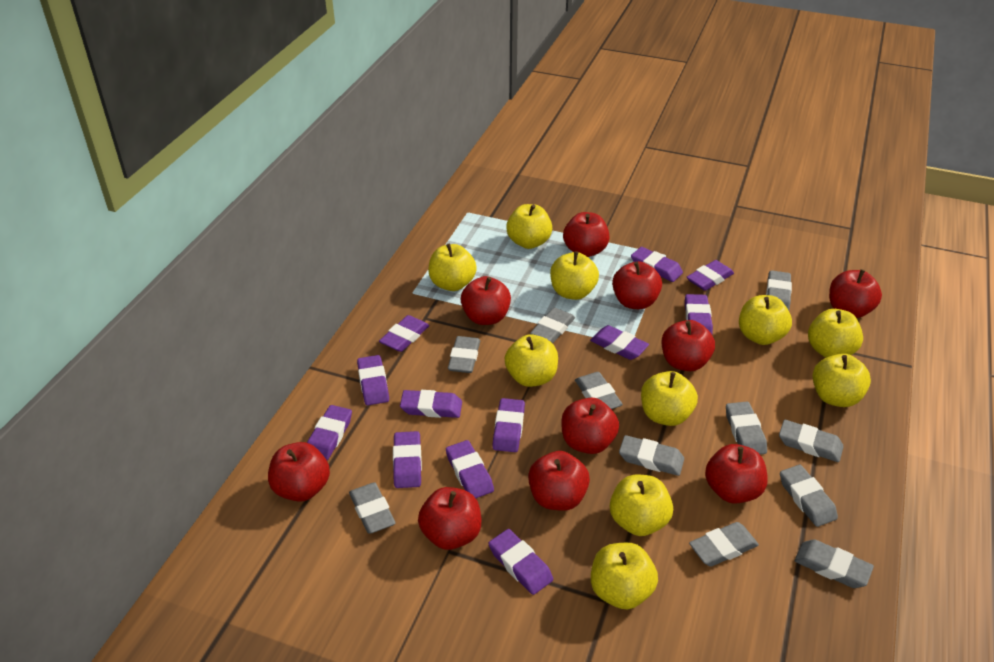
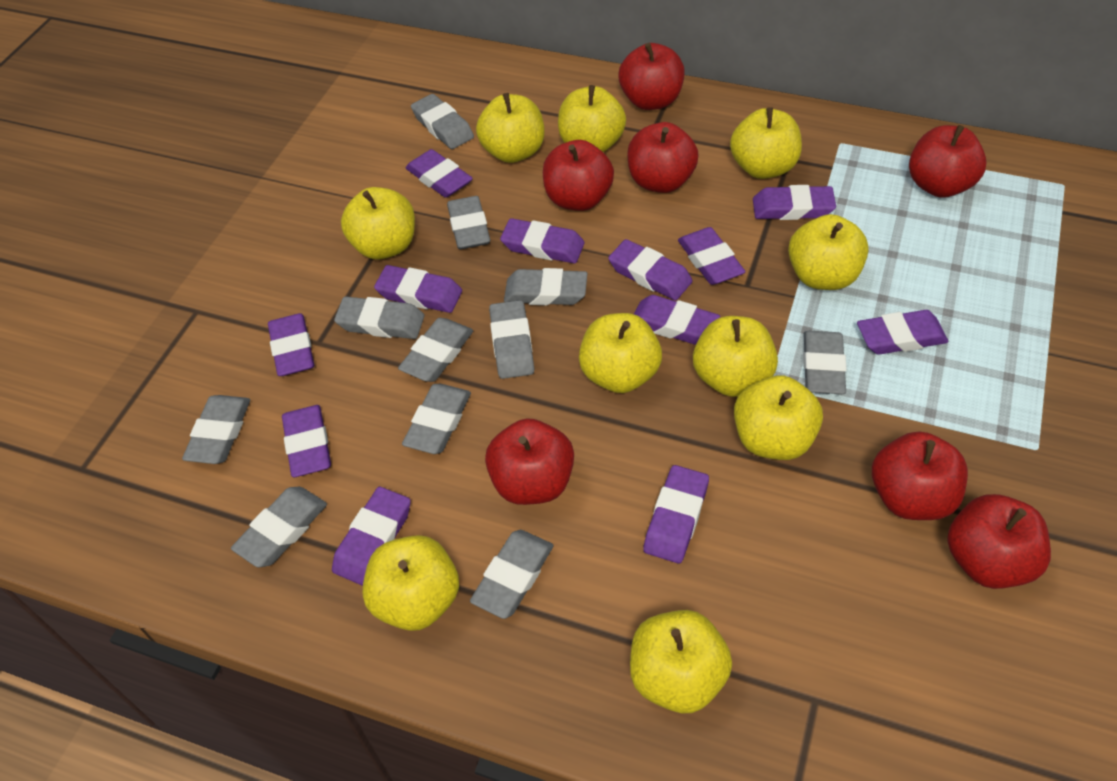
red apple: [268,442,330,502] [418,487,481,550] [461,276,511,325] [528,451,590,511] [561,398,619,454] [563,212,610,257] [612,261,662,309] [662,320,715,371] [705,444,768,504] [829,269,882,318] = 10 -> [485,418,574,505] [543,140,614,211] [619,43,685,110] [627,122,699,193] [872,431,968,520] [909,125,987,198] [947,494,1051,589] = 7

